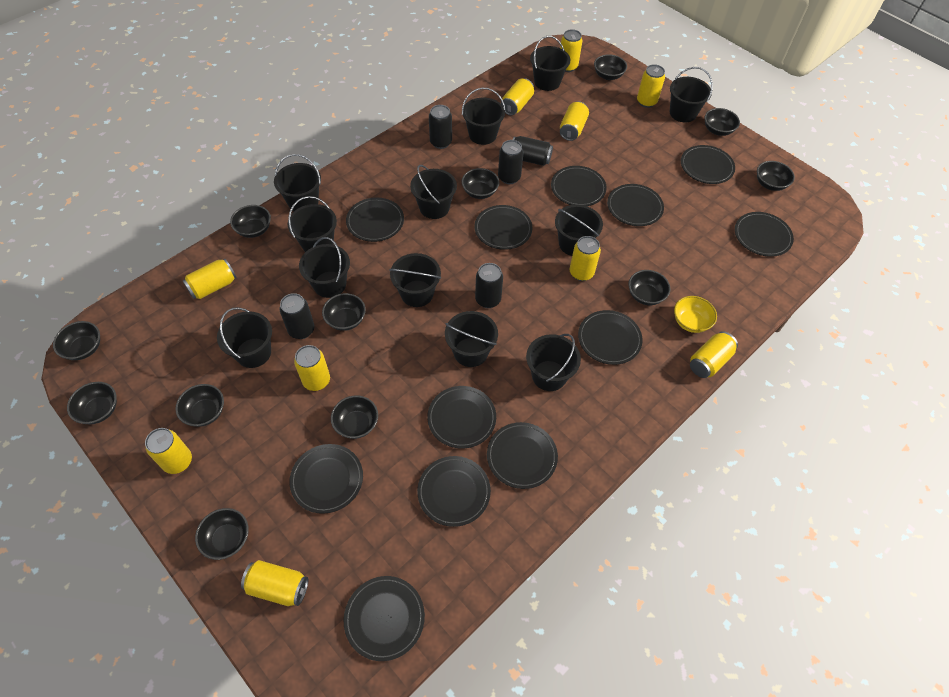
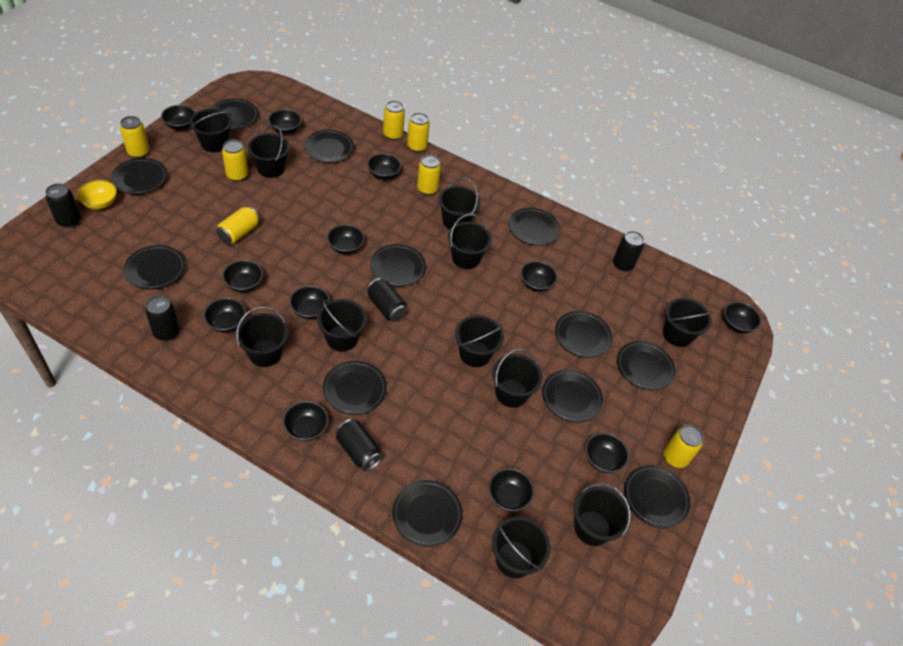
black bucket: [217,307,272,368] [274,154,321,211] [288,196,337,252] [299,237,350,298] [389,253,441,307] [410,165,457,219] [445,311,498,367] [462,88,506,145] [526,334,581,391] [530,36,570,91] [555,205,603,256] [670,67,713,123] = 12 -> [190,109,232,152] [236,307,288,367] [247,125,290,178] [317,299,367,352] [438,178,481,229] [448,214,492,269] [455,315,504,367] [492,349,542,408] [492,517,551,578] [574,483,631,546] [663,298,714,347] = 11
yellow can: [145,428,192,474] [183,259,236,299] [241,560,308,606] [294,345,330,391] [501,78,534,115] [560,29,582,72] [560,101,589,141] [570,236,601,281] [637,64,665,108] [690,331,738,378] = 10 -> [120,116,150,158] [216,206,260,244] [222,140,248,182] [383,101,405,140] [407,113,430,152] [417,155,441,195] [664,425,704,468] = 7

